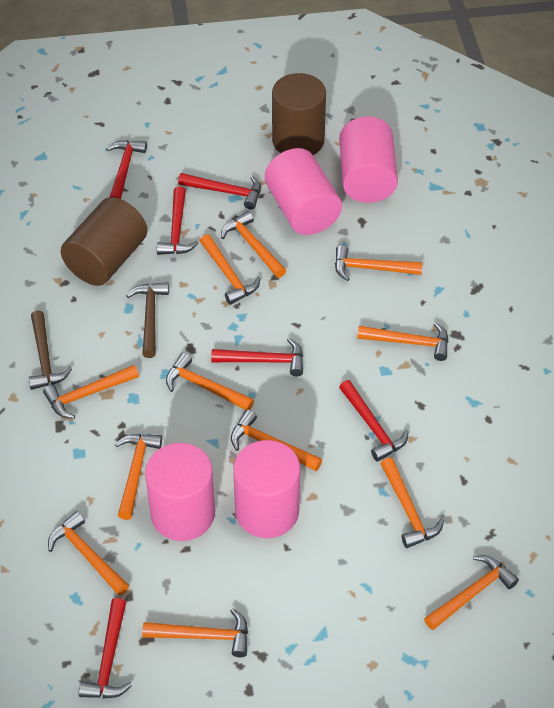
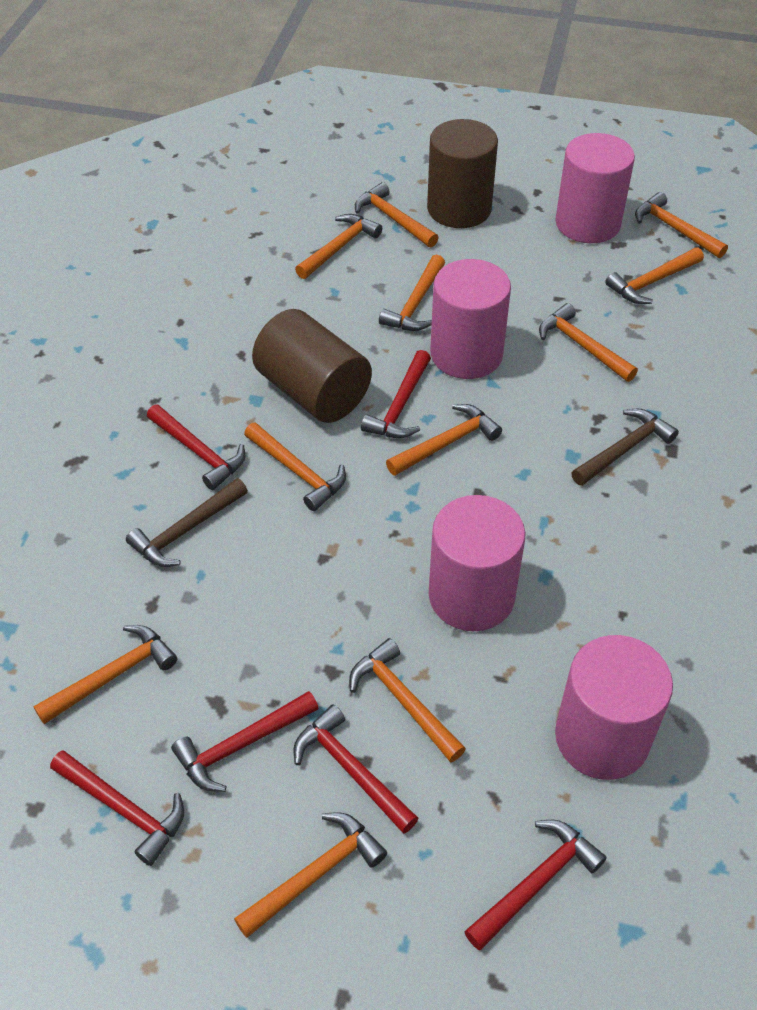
orange hammer: [43,365,139,419] [48,511,129,596] [115,434,162,520] [142,608,248,657] [166,353,254,410] [200,234,261,305] [221,211,286,278] [231,410,322,471] [335,245,422,281] [357,322,449,361] [381,457,444,548] [424,555,519,630] = 12 -> [33,625,177,724] [234,812,387,938] [244,423,346,511] [295,214,382,279] [349,638,466,763] [355,182,439,247] [379,255,445,331] [386,404,502,476] [539,303,638,382] [605,247,704,304] [635,192,728,258] = 11

